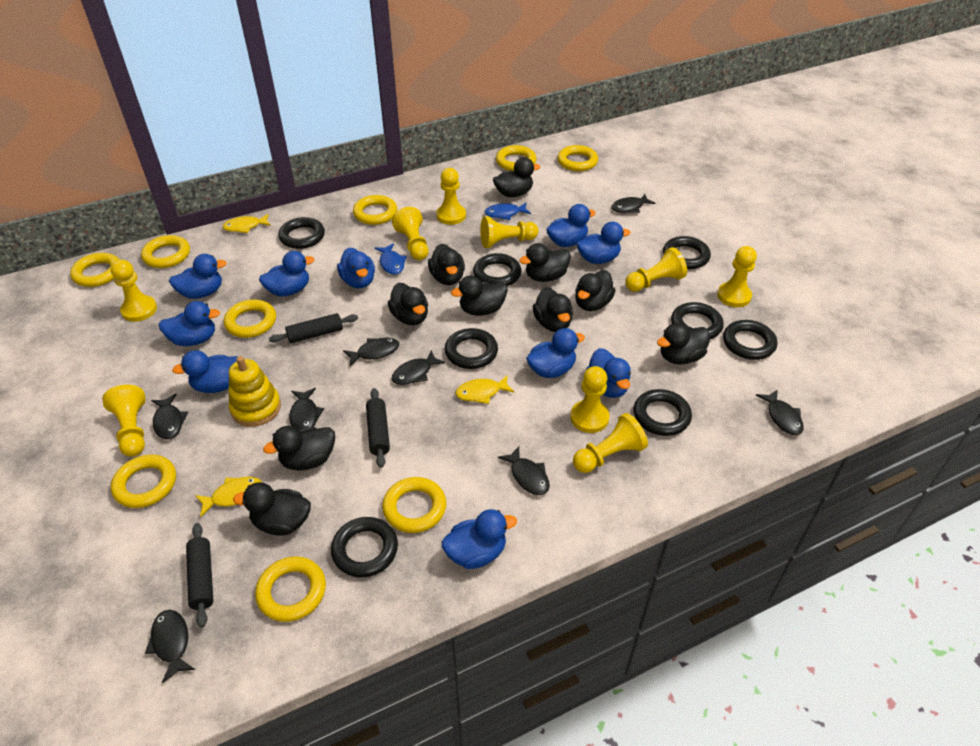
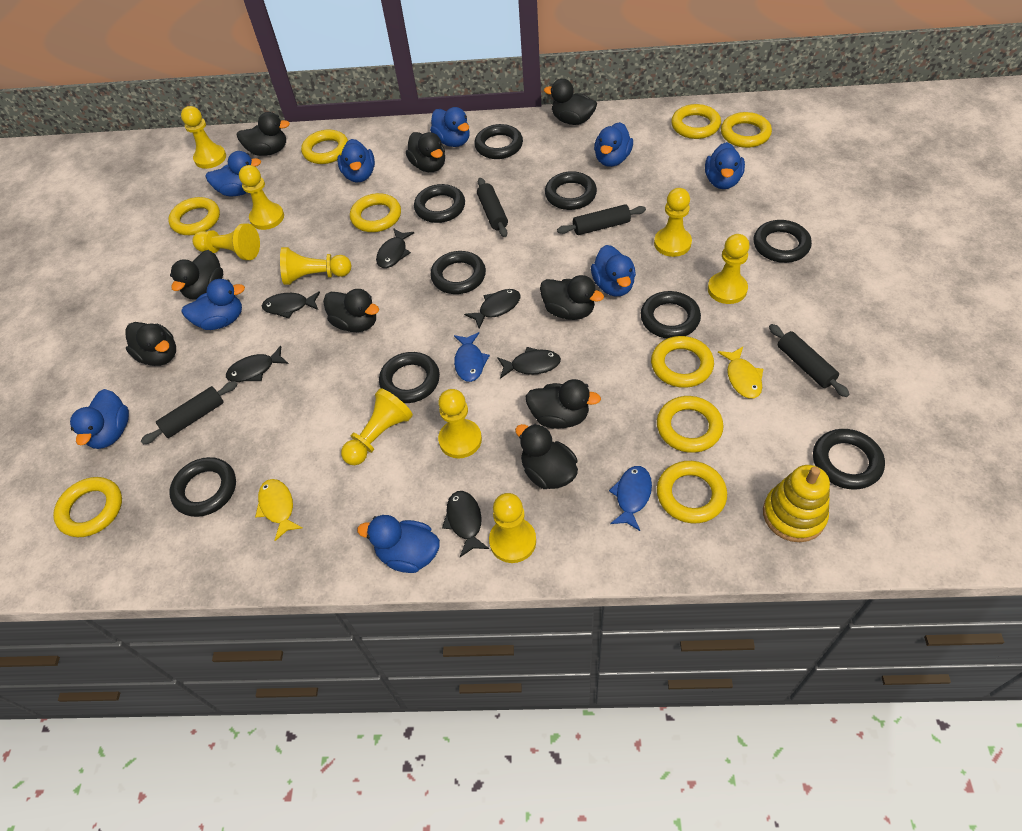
black duck: [233,482,311,536] [263,426,335,470] [388,283,428,325] [428,244,465,285] [451,275,508,316] [493,157,540,197] [519,243,571,282] [533,287,573,332] [575,270,615,311] [657,323,710,364] = 10 -> [126,322,176,366] [170,250,223,299] [237,112,290,156] [323,289,379,332] [406,132,445,172] [515,424,578,489] [526,379,601,429] [540,275,604,320] [544,79,597,125] = 9
black fish: [145,610,195,684] [151,394,188,439] [289,388,324,430] [343,338,399,366] [392,350,446,385] [498,446,550,495] [611,194,655,213] [756,389,804,435] = 8 -> [226,346,289,382] [262,291,320,319] [376,228,414,268] [442,491,489,557] [464,289,520,329] [497,347,561,379] = 6
black ring: [278,217,325,249] [331,517,398,577] [445,328,498,369] [473,253,521,286] [634,389,692,436] [663,236,711,269] [671,302,724,339] [723,320,777,360] = 8 -> [169,457,236,517] [379,352,440,403] [414,184,465,223] [430,251,486,294] [474,124,523,159] [545,171,597,210] [640,291,701,338] [754,220,812,263] [813,429,885,490] = 9
black rolling pin: [186,523,213,628] [269,313,358,343] [366,388,390,468] = 3 -> [141,381,237,445] [477,178,508,237] [557,205,646,235] [769,324,850,397] = 4
blue duck: [158,301,220,346] [169,254,227,299] [172,350,238,393] [259,251,314,296] [337,248,375,288] [442,509,517,569] [526,328,585,378] [546,204,596,247] [577,222,630,264] [586,348,631,398] = 10 -> [70,389,129,449] [181,279,245,330] [205,151,261,197] [337,139,375,182] [357,515,440,573] [430,107,469,147] [591,245,636,296] [594,122,633,167] [705,142,745,189] = 9
yellow fish: [195,477,262,517] [223,214,271,233] [456,375,515,404] = 3 -> [255,479,303,541] [718,347,763,399] = 2

